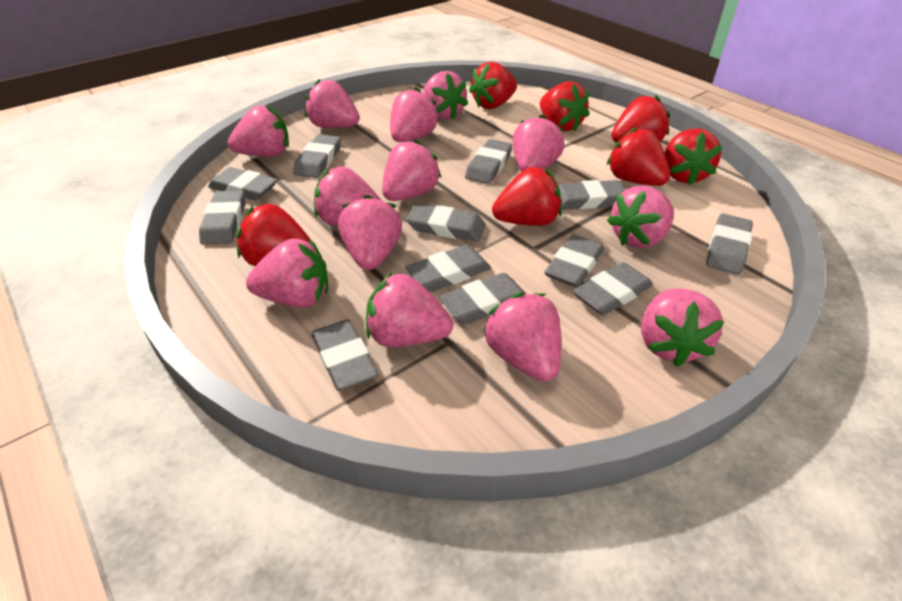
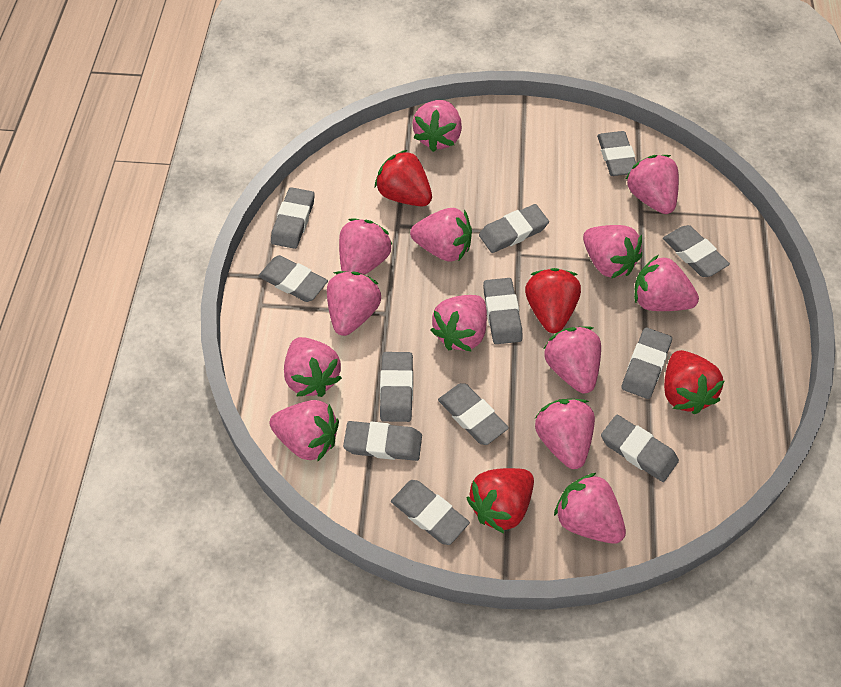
red strawberry: [237,203,310,266] [469,62,517,109] [492,167,562,226] [540,82,589,131] [607,127,670,186] [612,95,670,143] [665,128,723,185] = 7 -> [375,150,432,206] [466,468,534,533] [525,268,581,333] [664,350,725,414] = 4

